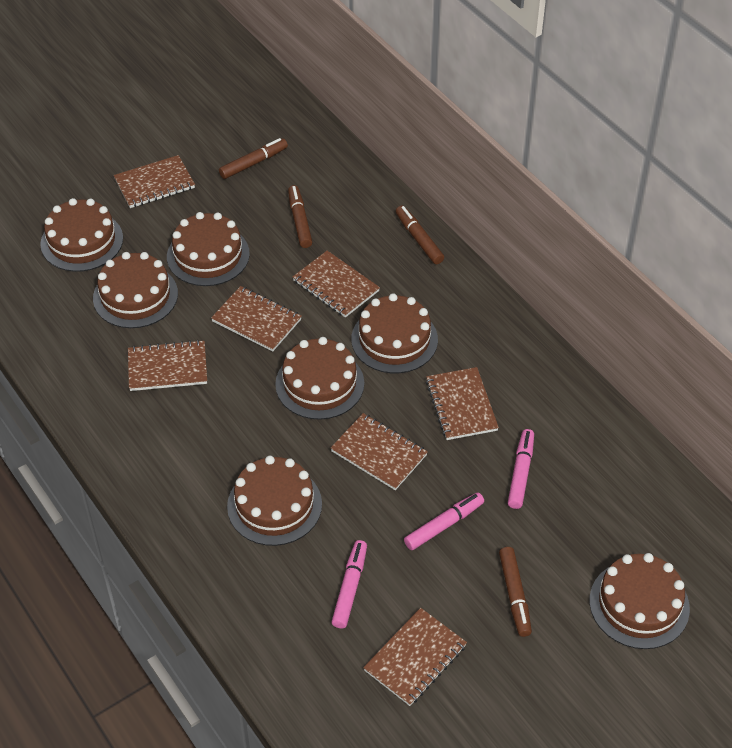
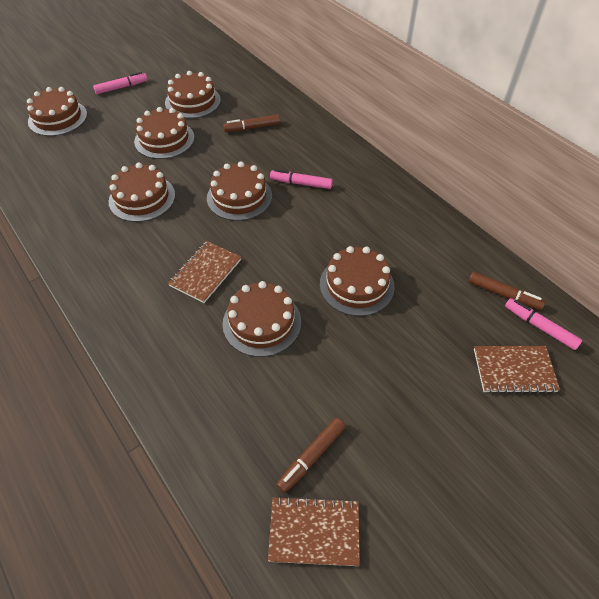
brown marker: [219,138,288,179] [288,185,312,248] [396,205,444,264] [499,547,532,637] = 4 -> [223,115,280,132] [276,418,346,493] [468,272,545,310] = 3
brown notebook: [114,155,195,208] [128,340,207,391] [211,286,302,352] [293,251,380,318] [331,413,428,490] [363,608,467,706] [426,367,499,440] = 7 -> [168,241,241,303] [268,496,360,566] [474,346,560,394] = 3

